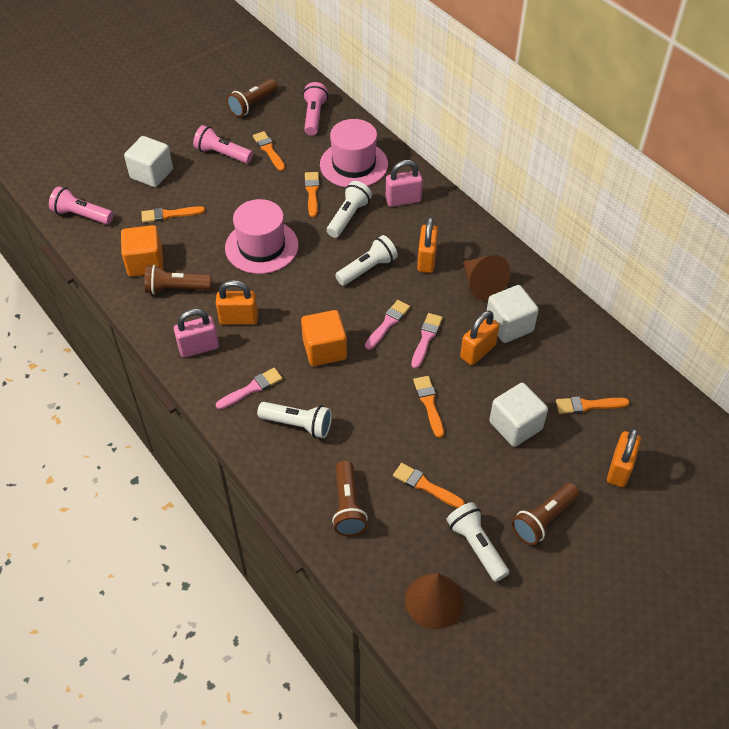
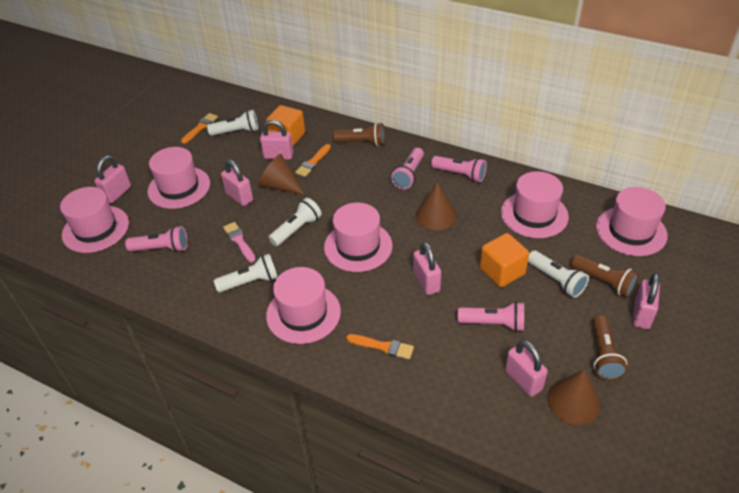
brown cone: [405,573,464,629] [463,255,510,300] = 2 -> [258,154,305,195] [416,182,457,230] [547,370,601,425] = 3
brown flashlight: [144,265,212,295] [226,79,278,117] [332,460,368,536] [512,483,580,545] = 4 -> [333,123,385,146] [571,255,639,297] [592,315,628,381] = 3
orange brush: [141,206,205,223] [253,131,285,171] [305,172,320,217] [393,463,465,508] [413,376,444,438] [556,397,630,414] = 6 -> [181,113,218,144] [295,144,331,177] [346,334,414,359] = 3
orange padlock: [216,280,258,325] [417,217,438,273] [460,310,499,365] [607,428,641,487] = 4 -> none = 0
pink brush: [216,368,283,410] [365,300,410,350] [411,313,443,369] = 3 -> [223,222,256,262] = 1
pink flashlight: [49,186,113,224] [193,125,253,164] [303,82,328,136] = 3 -> [125,226,188,252] [391,148,424,190] [431,156,487,182] [458,301,524,332] = 4
pink hat: [225,199,298,274] [320,119,388,187] = 2 -> [60,187,129,253] [147,147,210,209] [266,267,341,344] [324,202,393,272] [501,171,569,238] [596,187,668,256] = 6
pink padlock: [174,309,219,358] [386,160,423,207] = 2 -> [94,156,131,203] [221,159,253,206] [260,120,293,160] [413,242,441,295] [505,340,548,397] [633,273,660,329] = 6
white cube: [124,136,173,187] [487,285,539,343] [489,383,548,447] = 3 -> none = 0

